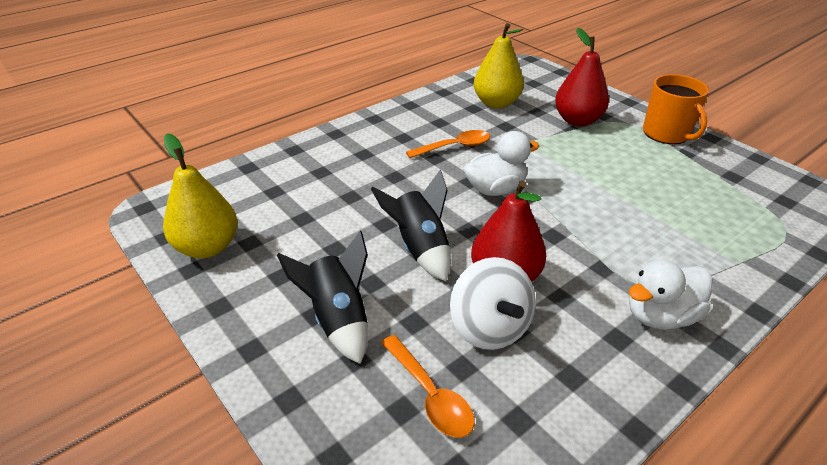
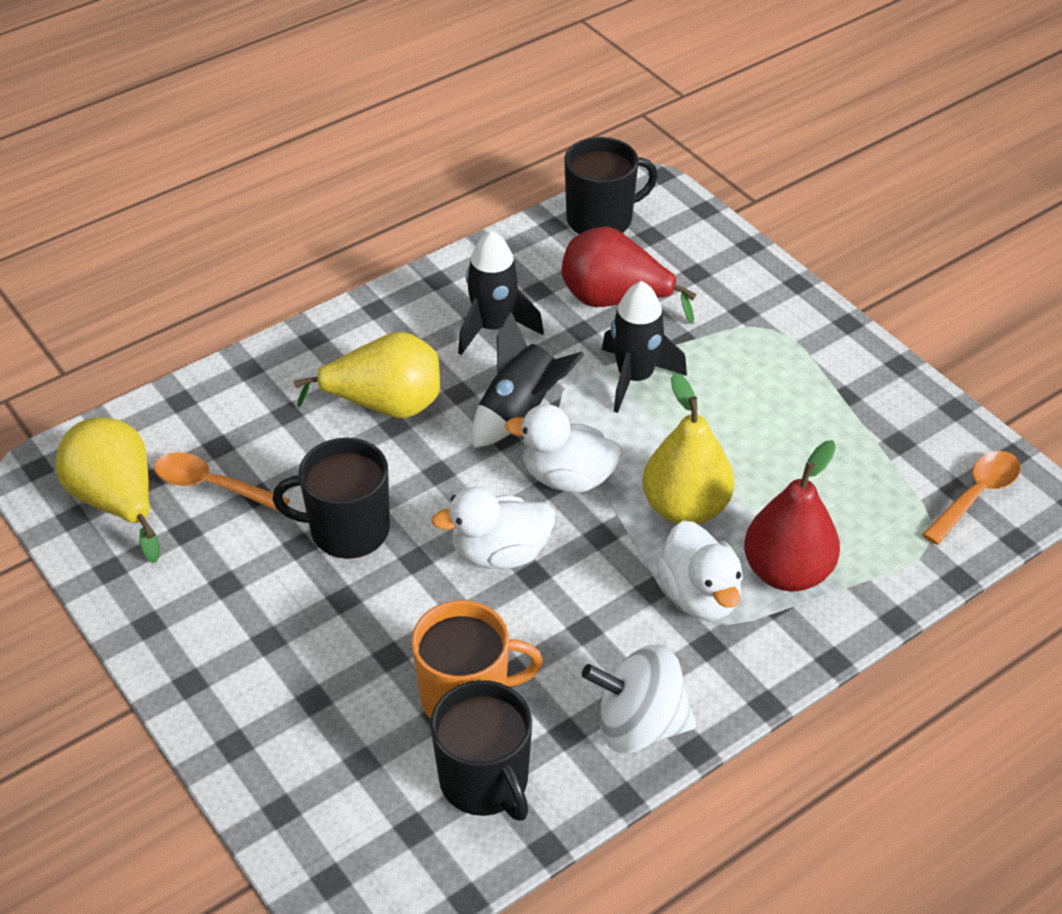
black mug: none = 0 -> [272,438,390,559] [430,680,532,821] [564,137,658,234] = 3
black rocket: [277,231,368,364] [371,170,451,281] = 2 -> [458,230,544,355] [472,312,585,448] [602,281,687,413] = 3
white duck: [464,131,539,196] [629,260,712,330] = 2 -> [431,487,555,569] [505,404,623,493] [657,521,743,620] = 3
yellow pear: [163,133,237,258] [474,23,524,109] = 2 -> [55,417,160,563] [294,332,440,418] [642,372,734,524] = 3

